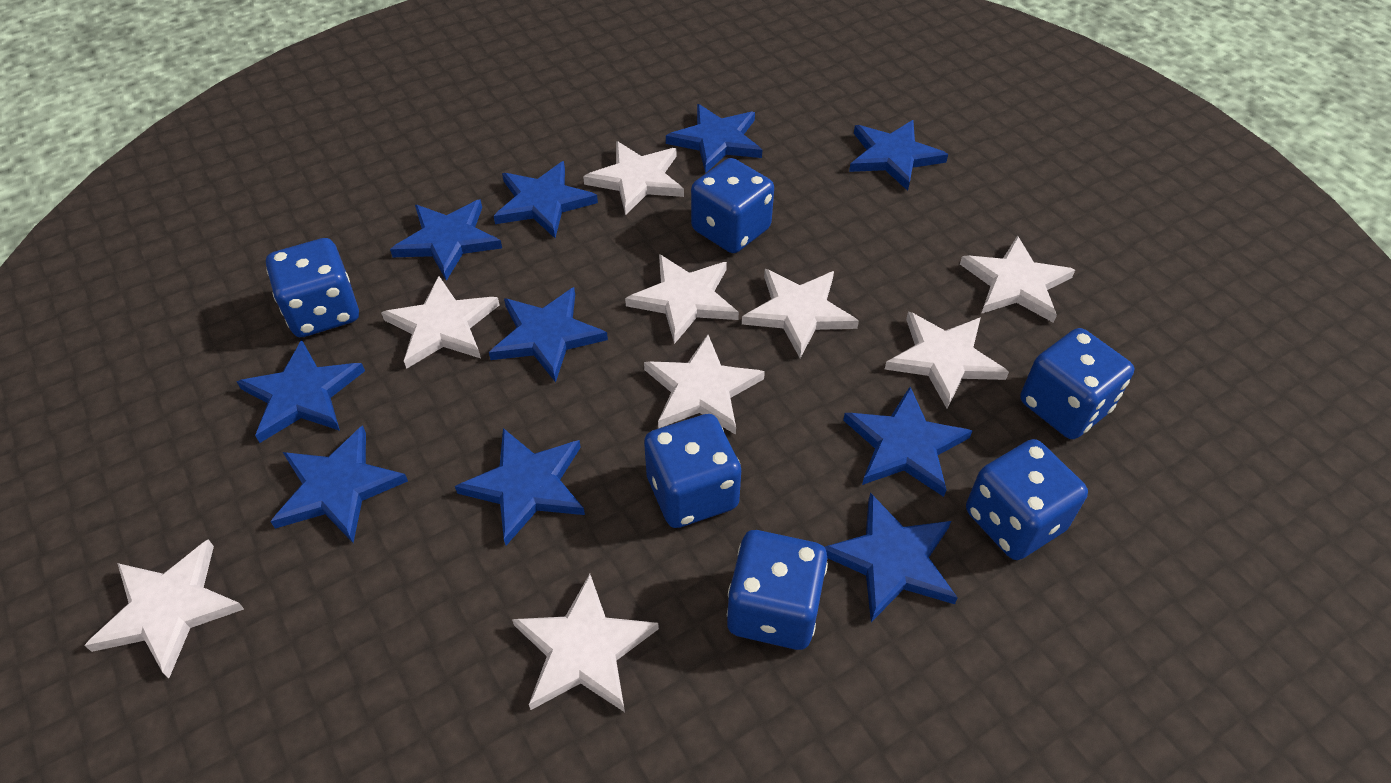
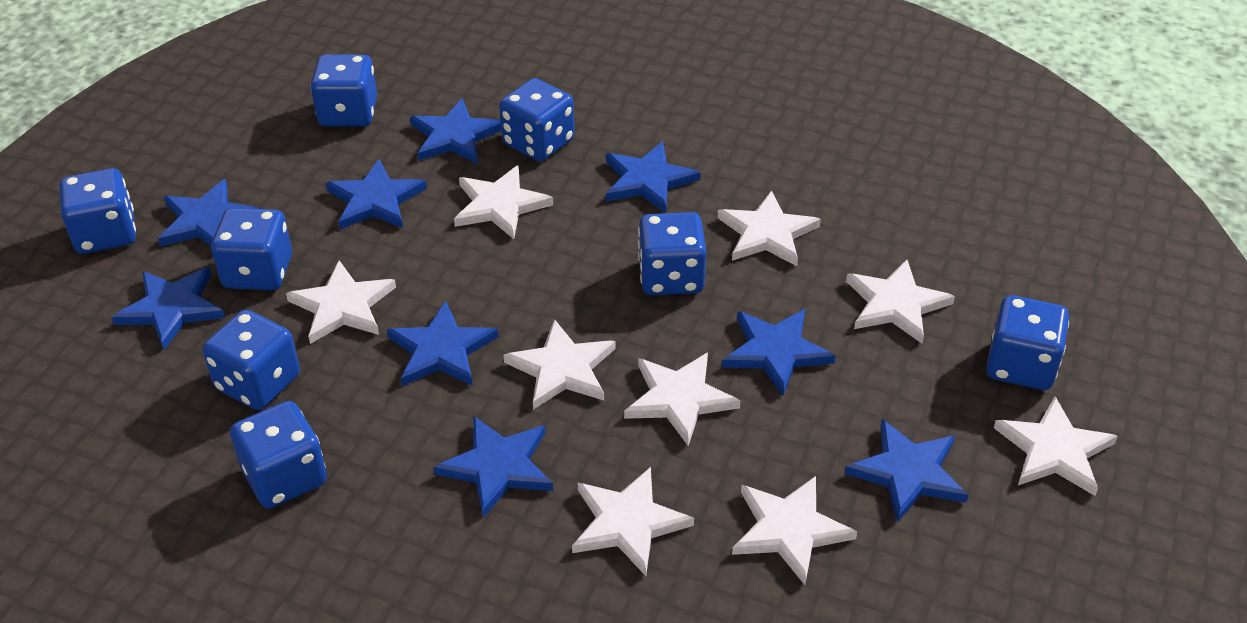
blue dice: [266,238,359,337] [644,414,741,528] [691,158,774,253] [727,530,828,650] [966,439,1088,560] [1020,328,1134,439] = 6 -> [59,168,136,254] [202,310,300,410] [211,208,292,290] [230,401,327,508] [311,55,377,127] [499,78,575,162] [638,212,706,295] [986,295,1069,390] = 8
blue star: [236,340,365,443] [270,425,408,543] [390,199,502,281] [455,428,585,545] [489,287,608,382] [494,161,598,238] [666,104,762,173] [825,493,958,622] [843,387,972,497] [849,120,948,191] = 10 -> [111,267,225,350] [158,179,260,246] [326,159,427,229] [387,301,499,386] [410,98,501,164] [434,416,553,518] [606,141,701,213] [722,309,836,396] [845,419,968,523] = 9

